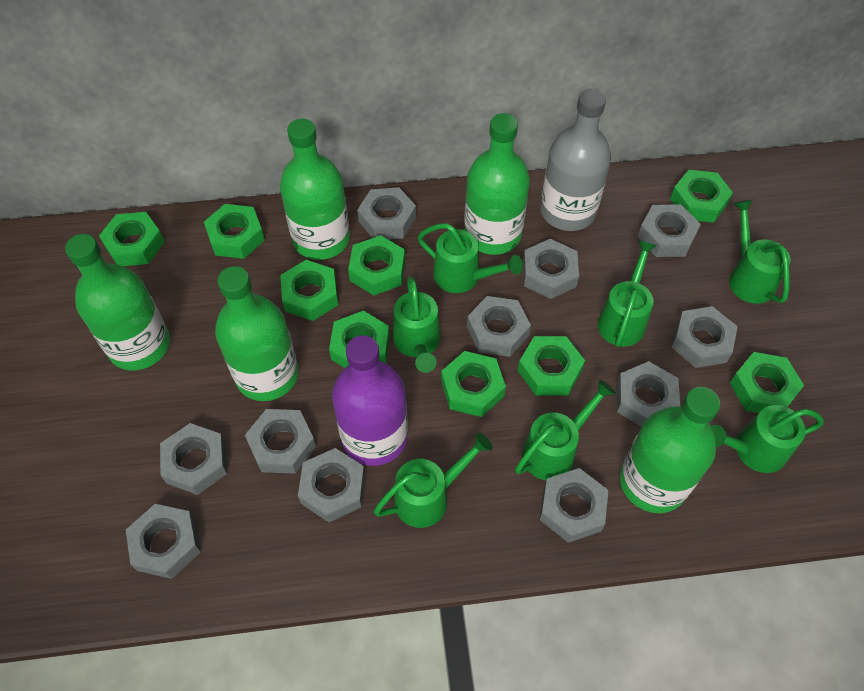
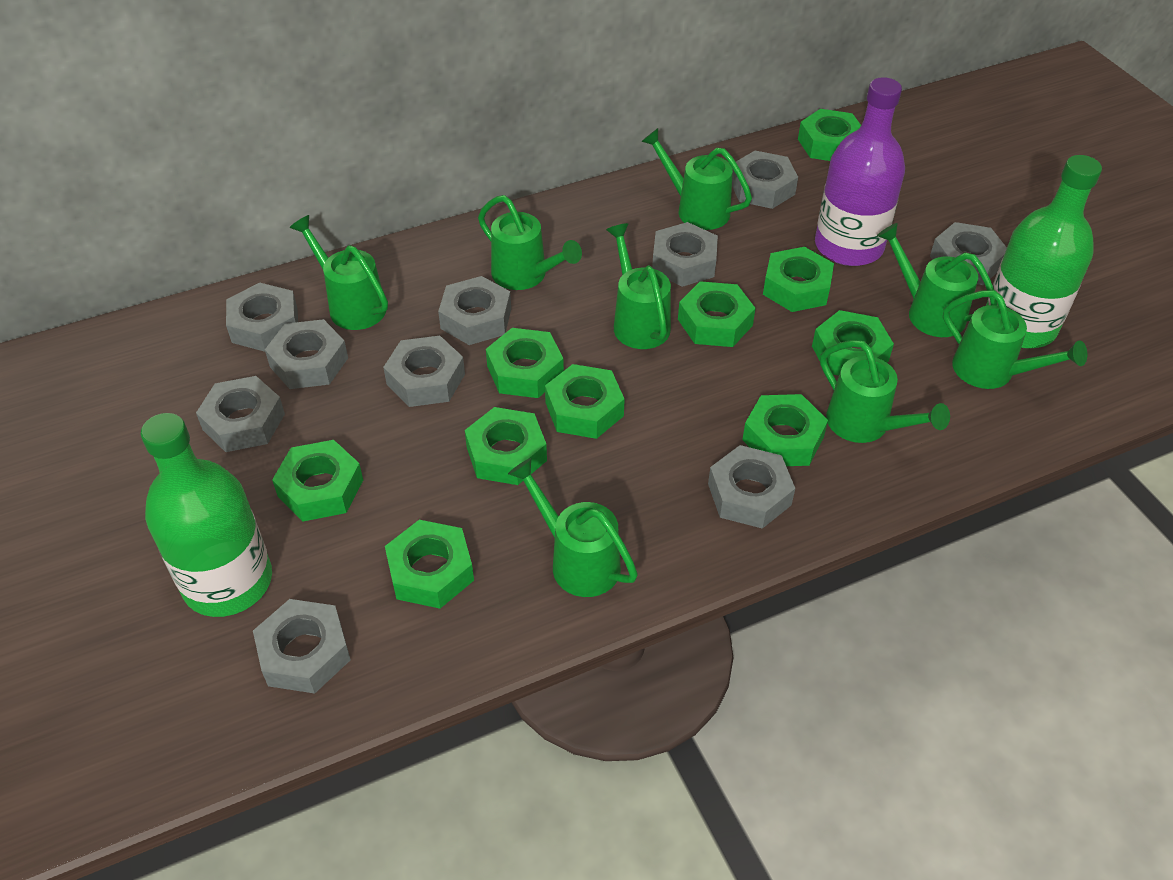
green bottle: [65,234,170,371] [215,266,299,401] [280,119,350,260] [464,113,530,255] [620,387,720,513] = 5 -> [141,413,272,617] [986,155,1102,348] = 2
green nut: [99,212,165,266] [204,204,265,259] [280,260,338,321] [329,310,390,368] [348,235,405,295] [441,351,506,417] [518,336,585,396] [670,170,733,223] [730,352,804,413] = 9 -> [272,440,363,521] [385,520,474,609] [465,407,547,485] [486,328,564,398] [545,364,625,439] [678,281,756,347] [742,394,828,466] [763,247,834,312] [798,109,861,161] [812,310,894,376] = 10
green watering can: [374,433,493,528] [393,276,440,373] [417,223,523,293] [515,379,616,480] [598,240,657,347] [711,405,824,473] [729,200,791,304] = 7 -> [290,215,388,330] [478,195,582,290] [508,458,638,597] [606,223,671,349] [641,128,752,230] [820,340,950,443] [877,223,998,337] [943,290,1087,389] = 8
grey bottle: [540,89,611,231] = 1 -> none = 0
grey nut: [126,504,201,579] [160,423,227,495] [245,409,316,474] [298,448,365,522] [357,187,416,240] [467,296,531,357] [523,239,579,299] [540,468,608,543] [617,361,680,427] [638,205,701,257] [672,306,738,368] = 11 -> [196,376,285,452] [226,283,298,352] [253,599,351,694] [265,319,348,389] [383,336,465,407] [438,276,511,345] [652,222,718,287] [708,445,795,529] [732,151,798,209] [930,222,1007,285] = 10

